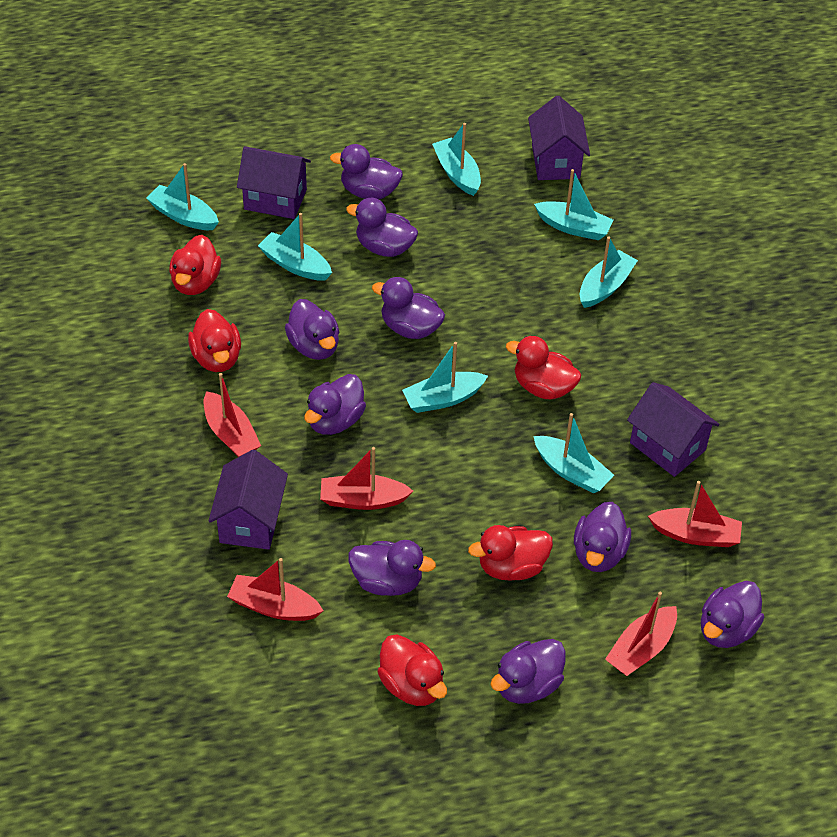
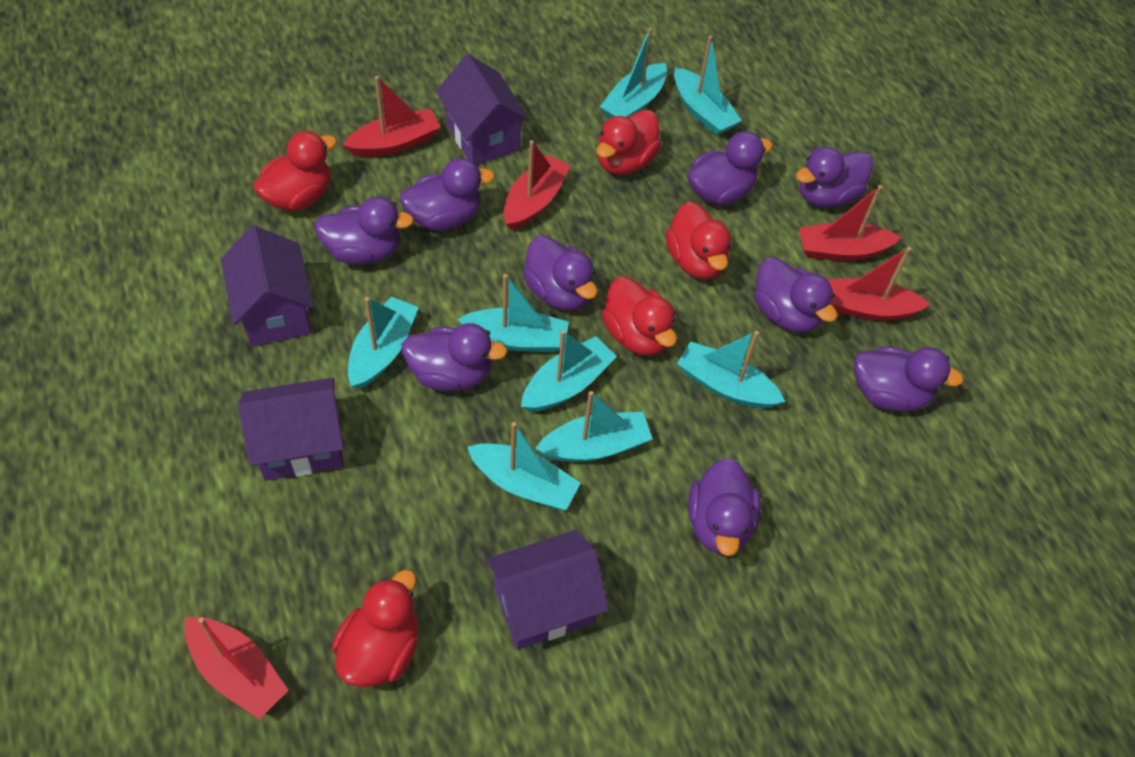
turquoise boat: [146,163,219,230] [258,213,332,281] [402,342,488,413] [432,123,481,196] [533,413,614,493] [534,169,614,240] [580,236,638,308] = 7 -> [348,297,419,389] [457,274,569,352] [467,422,581,510] [521,330,617,412] [535,391,652,462] [600,28,667,119] [674,36,742,136] [677,331,785,408] = 8

